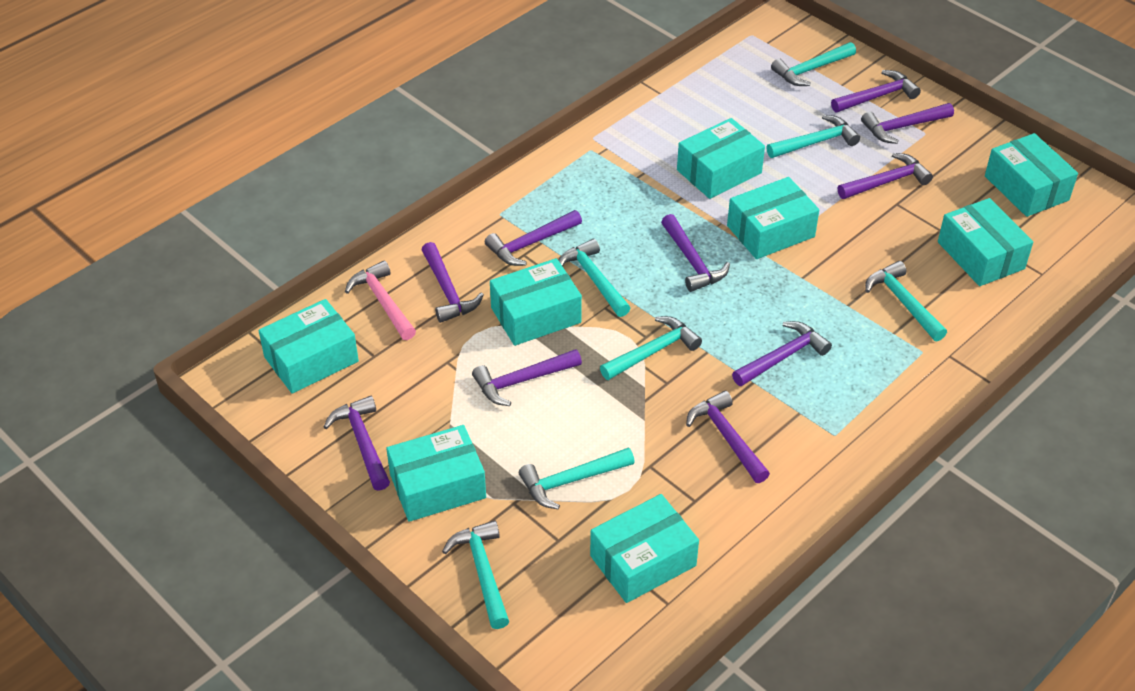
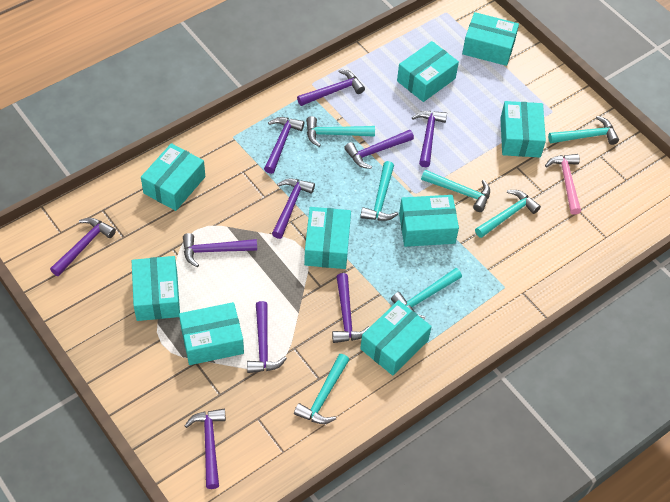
turquoise box: [258,299,359,394] [386,425,486,522] [490,258,582,346] [590,494,699,603] [677,118,765,199] [727,177,819,259] [938,198,1033,286] [985,133,1078,217] = 8 -> [132,256,180,321] [141,143,205,211] [179,302,244,365] [304,207,351,269] [360,300,432,376] [397,41,459,102] [399,195,459,247] [462,12,519,66] [500,101,546,157] = 9

